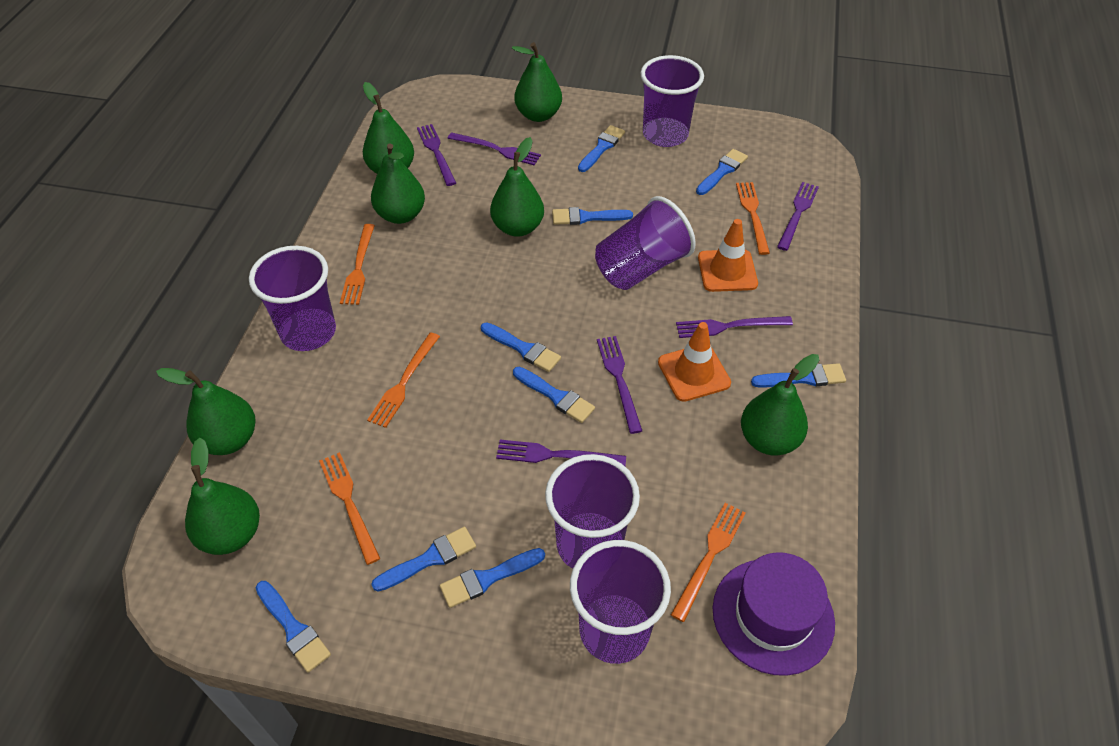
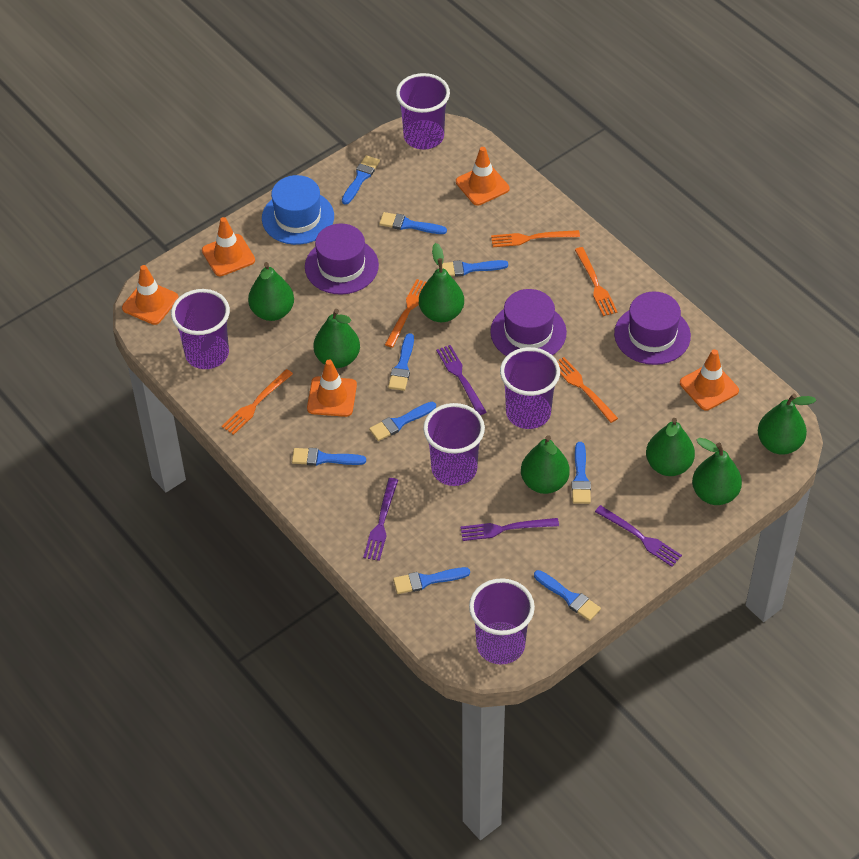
blue hat: none = 0 -> [262,175,334,245] = 1
orange traffic cone: [658,322,731,402] [698,219,758,292] = 2 -> [122,265,179,325] [202,217,255,276] [307,359,357,417] [456,147,509,206] [680,349,739,411] = 5
purple fork: [417,124,456,186] [447,132,541,165] [496,440,626,466] [597,336,642,434] [676,316,793,338] [777,182,819,251] = 6 -> [363,478,398,561] [436,345,486,415] [460,518,559,541] [595,505,682,567] = 4
purple hat: [713,552,835,676] = 1 -> [305,224,379,295] [490,289,567,356] [614,291,691,365] = 3

